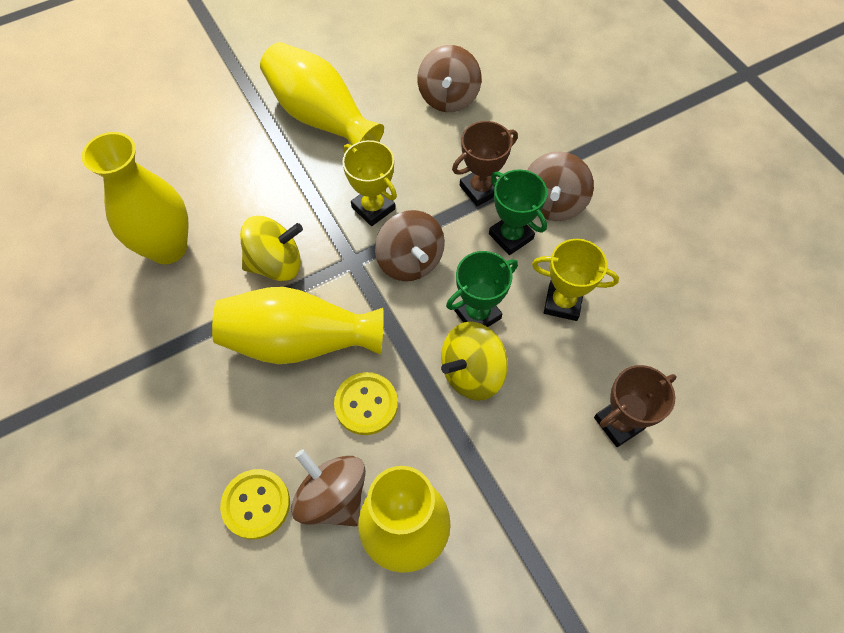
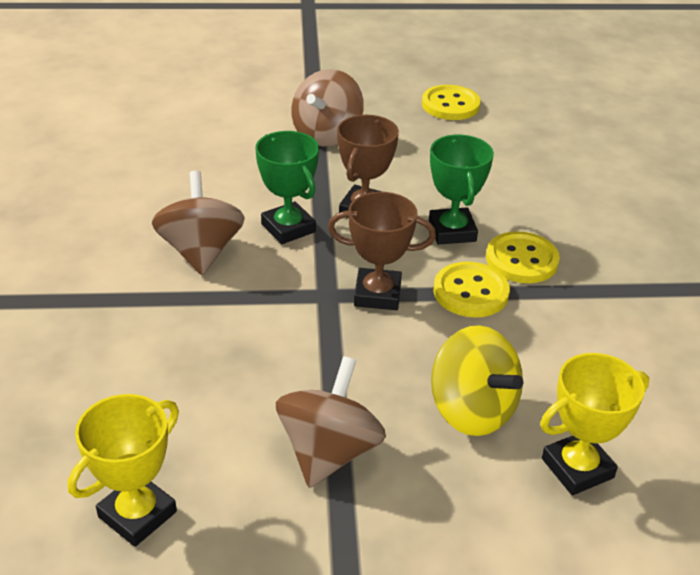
brown spinning top: [291,449,366,526] [375,210,445,281] [417,45,482,112] [527,151,594,221] = 4 -> [152,171,245,275] [276,356,386,488] [291,69,364,147] = 3
yellow button: [220,469,290,539] [334,372,398,435] = 2 -> [422,85,480,120] [434,262,510,318] [486,231,560,283] = 3
yellow spinning top: [240,216,303,281] [441,322,508,401] = 2 -> [431,325,523,436] = 1
yellow vase: [82,132,188,264] [212,287,384,364] [260,42,384,145] [358,466,451,573] = 4 -> none = 0

